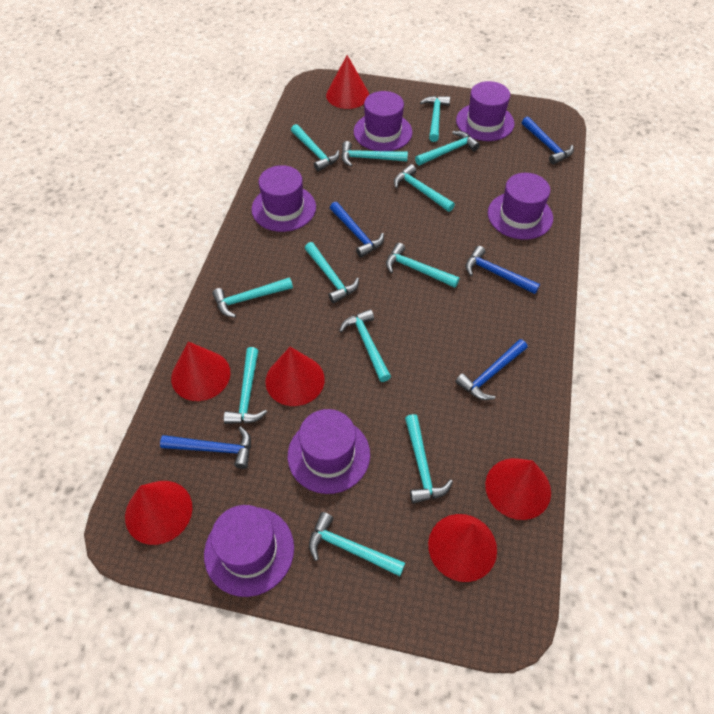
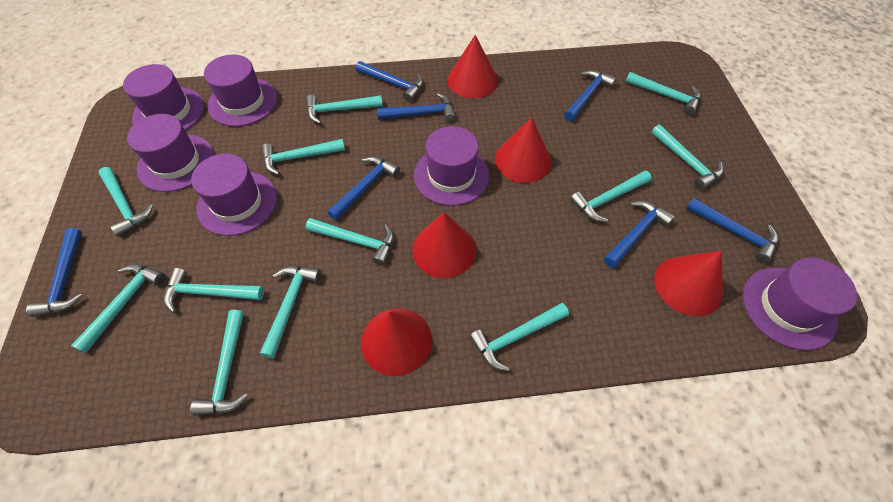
blue hammer: [160,426,251,469] [330,202,384,258] [455,339,528,400] [466,246,540,294] [522,116,574,164] = 5 -> [26,228,83,317] [327,156,400,221] [356,61,424,102] [377,93,456,122] [564,70,617,121] [604,201,675,268] [686,198,778,263] = 7
red cone: [125,481,192,545] [171,341,231,401] [265,347,325,406] [326,55,369,109] [428,514,497,582] [485,458,551,520] = 6 -> [361,308,432,376] [412,212,476,278] [447,35,498,98] [495,117,552,183] [654,251,723,316] = 5

